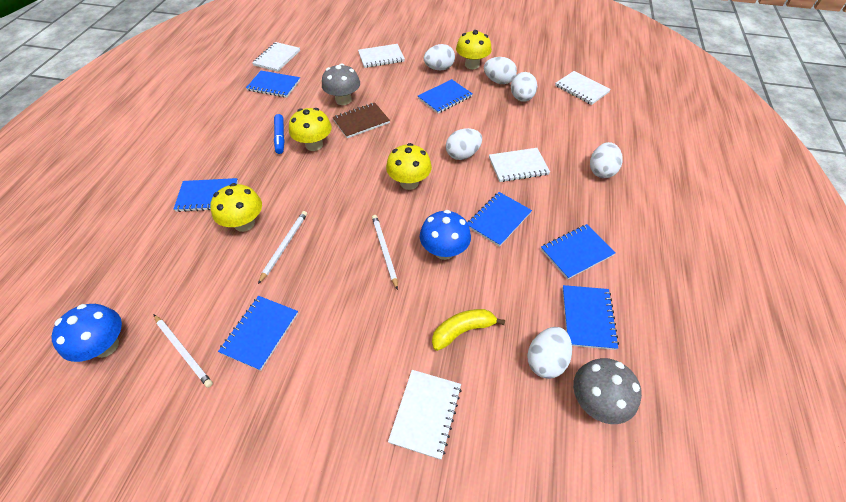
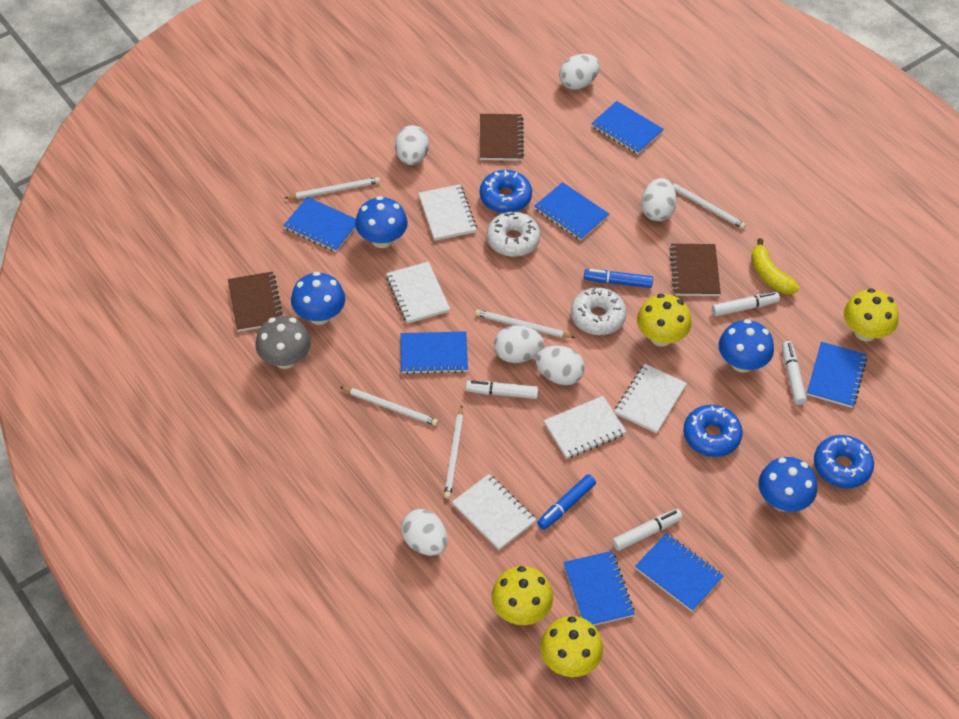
blue donut: none = 0 -> [480,170,532,213] [683,405,743,457] [814,435,874,488] = 3
blue marker: [274,114,285,154] = 1 -> [537,474,596,530] [584,269,653,288] = 2
blue mushroom: [51,304,122,362] [420,210,471,260] = 2 -> [291,272,345,325] [355,196,408,248] [719,319,774,373] [758,457,817,512] = 4
brown notebook: [332,103,390,138] = 1 -> [228,272,283,332] [480,114,524,161] [669,244,721,296] = 3
grey mushroom: [322,63,360,105] [573,358,642,424] = 2 -> [255,316,311,369] = 1
white donut: none = 0 -> [487,211,540,257] [571,287,627,335] = 2
white marker: none = 0 -> [466,381,539,399] [612,509,683,551] [712,292,780,317] [782,341,807,405] = 4
white pencil: [154,315,213,388] [258,211,307,284] [372,215,398,290] = 3 -> [285,177,380,199] [340,387,438,426] [444,405,463,499] [475,309,575,338] [669,181,746,229] = 5

